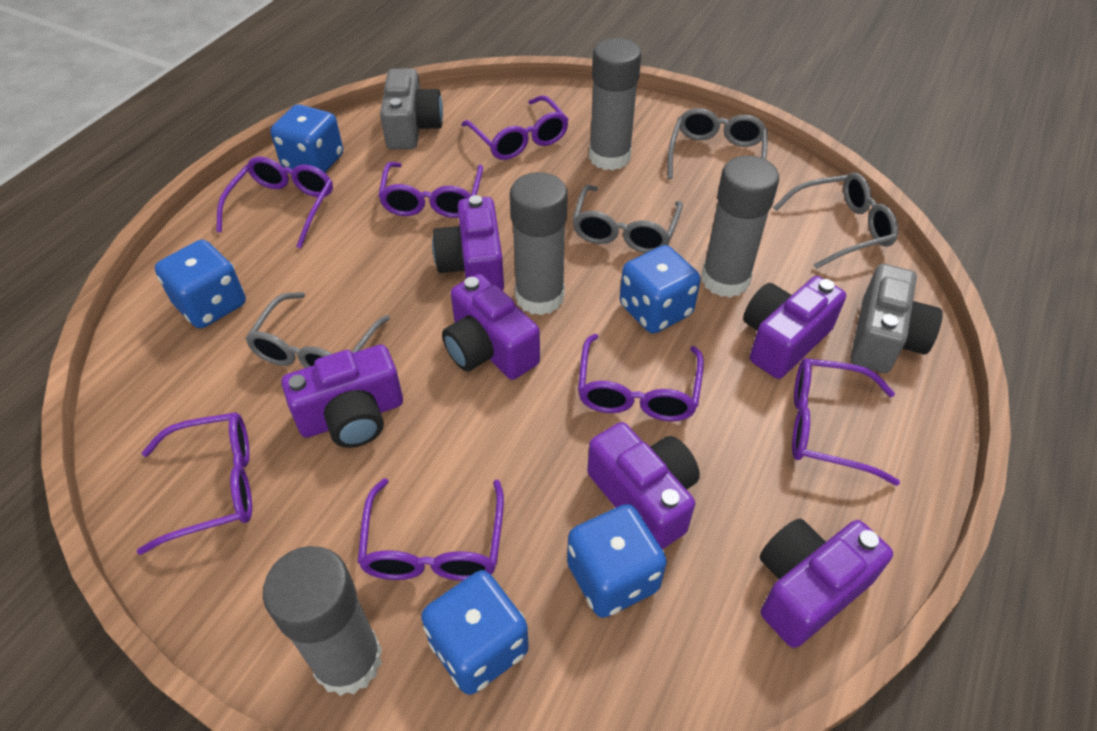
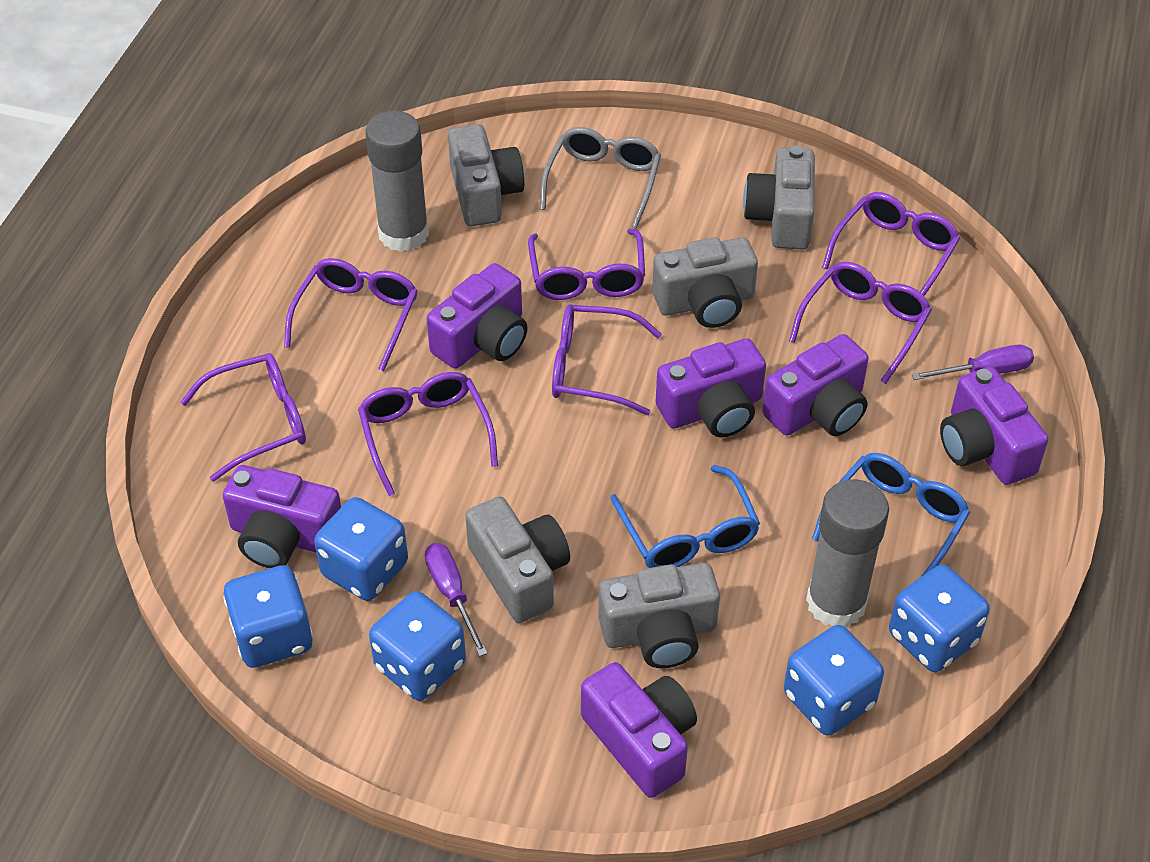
blue glasses: none = 0 -> [610,465,760,568] [812,453,970,577] = 2
grey camera: [380,68,443,149] [851,264,943,373] = 2 -> [448,124,524,226] [465,496,570,623] [598,563,720,668] [652,237,758,328] [743,146,815,250] = 5
grey glasses: [245,292,390,368] [572,185,683,253] [667,108,768,179] [773,172,898,269] = 4 -> [540,127,661,229] = 1
grey glue stick: [263,546,382,696] [510,172,568,315] [589,38,641,170] [701,156,779,298] = 4 -> [366,111,429,252] [806,479,889,627] = 2
purple screwdriver: none = 0 -> [425,543,488,656] [912,345,1034,380] = 2

